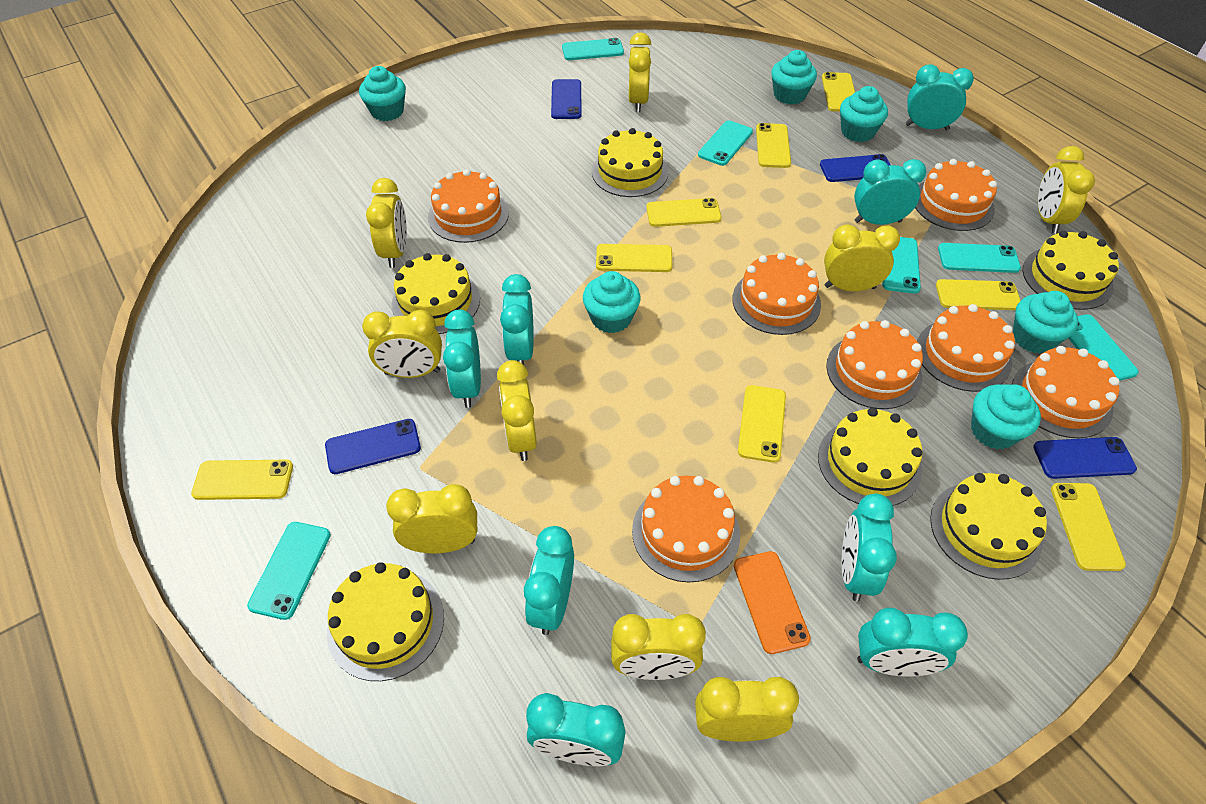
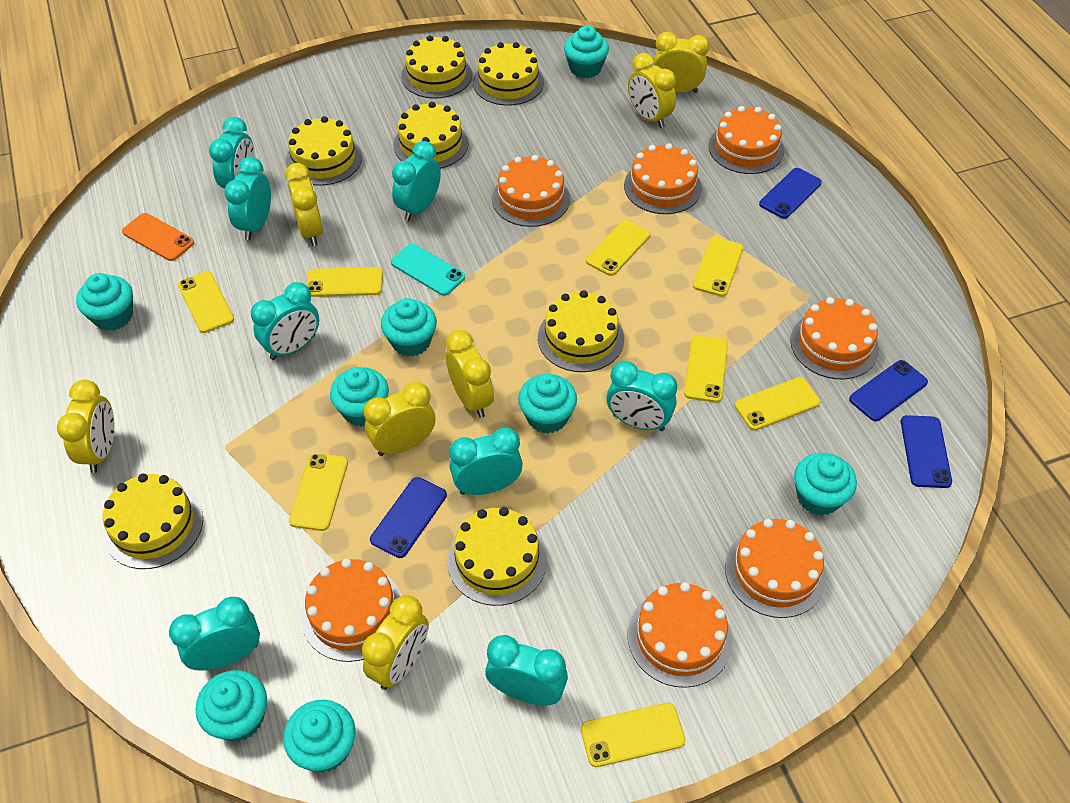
turquoise cupcake: [359,66,406,121] [583,271,640,333] [771,50,817,105] [840,86,888,142] [971,384,1041,449] [1013,291,1078,354] = 6 -> [76,273,133,331] [196,670,267,742] [283,700,356,773] [330,367,389,427] [381,298,437,357] [518,374,577,434] [564,26,609,78] [794,453,857,516] = 8
turquoise phone: [247,522,331,620] [562,38,624,60] [698,120,753,166] [882,237,921,293] [938,243,1021,273] [1068,314,1139,381] = 6 -> [391,244,465,296] = 1
yellow cake: [327,562,444,681] [391,253,480,334] [592,128,668,197] [818,407,923,506] [930,473,1047,580] [1022,231,1119,310] = 6 -> [103,474,203,569] [286,116,362,186] [393,102,469,169] [401,35,472,99] [447,507,547,606] [473,42,544,106] [538,290,624,372] = 7
yellow clock: [362,310,442,378] [366,178,407,268] [386,484,477,553] [497,360,537,461] [611,614,706,680] [629,32,651,112] [695,677,799,742] [824,224,900,291] [1038,146,1095,234] = 9 -> [57,380,115,473] [285,163,323,246] [362,595,429,690] [364,382,435,456] [446,330,494,418] [628,53,676,128] [653,32,709,93] = 7

